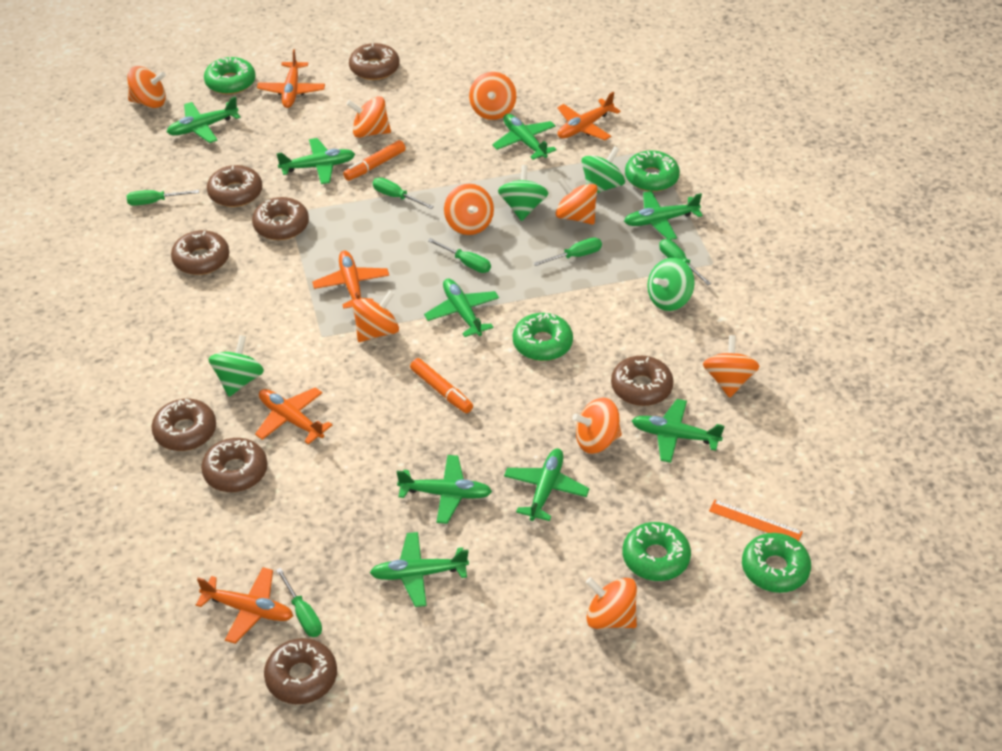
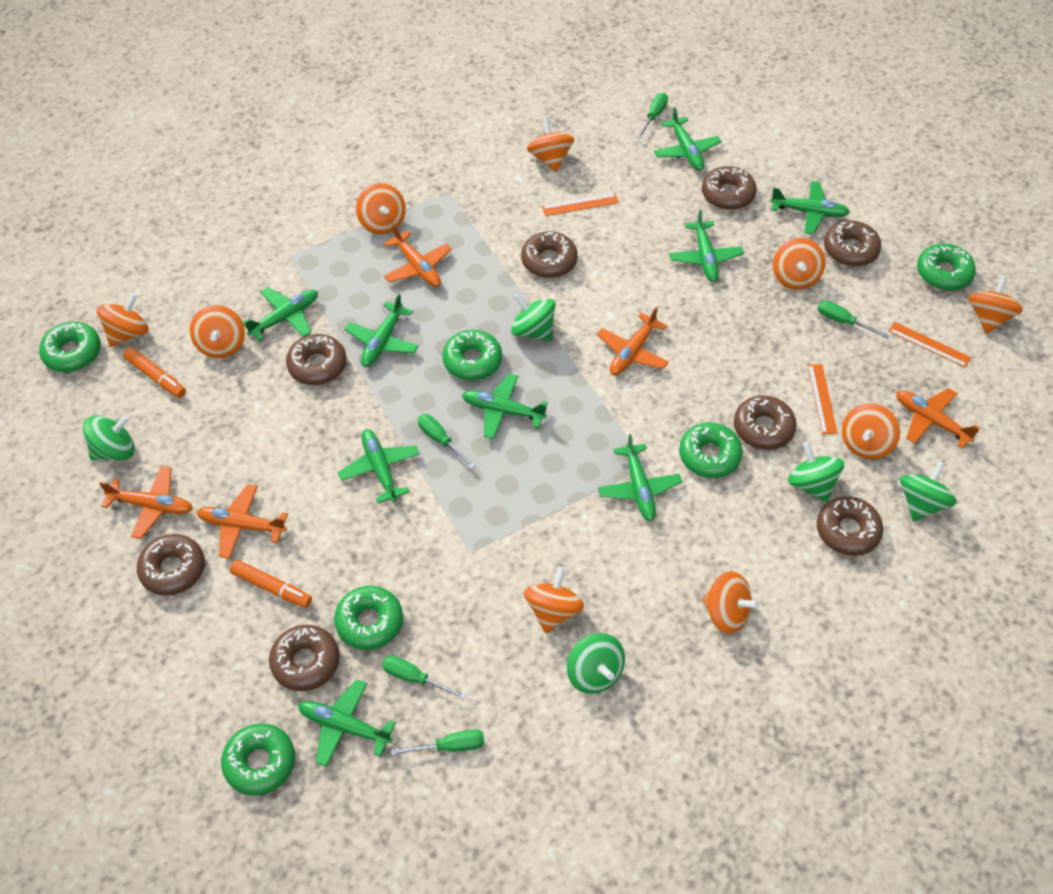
green donut: [204,57,256,95] [513,313,573,361] [623,522,691,581] [625,150,680,192] [742,533,811,593] = 5 -> [39,322,101,372] [221,723,295,796] [334,586,403,650] [442,330,502,381] [679,422,743,478] [917,243,976,291] = 6
green screwdriver: [127,190,199,206] [276,568,322,637] [373,177,434,209] [428,238,491,273] [534,238,602,266] [659,239,711,285] = 6 -> [382,655,466,700] [391,729,484,756] [418,414,475,468] [637,93,668,138] [818,300,889,339] = 5
green spinning top: [208,335,264,397] [498,165,548,221] [581,146,625,193] [647,258,695,311] = 4 -> [83,415,135,460] [511,293,556,341] [567,633,625,694] [788,442,844,502] [900,461,956,521] = 5
orange ruler: [709,499,803,541] = 1 -> [542,193,619,216] [808,364,837,434] [889,322,971,367] = 3

